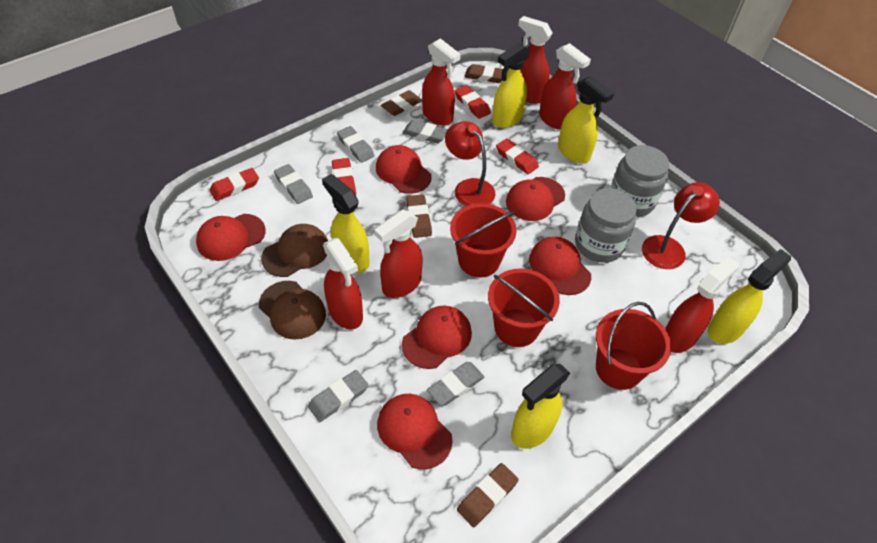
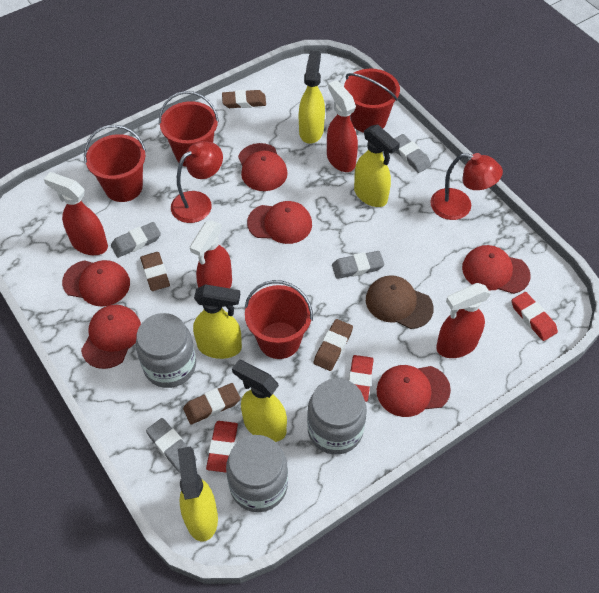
brown cap: [259,281,326,340] [261,224,328,277] = 2 -> [366,275,434,329] = 1
grey eraser: [274,164,313,204] [308,370,368,422] [337,126,375,163] [402,120,448,143] [427,362,484,406] = 5 -> [111,222,161,258] [146,418,197,473] [332,251,384,279] [394,134,431,173] = 4
grey jar: [575,188,637,263] [611,145,669,217] = 2 -> [136,313,196,388] [226,435,288,512] [307,378,367,455] = 3
red bucket: [450,203,516,278] [488,268,560,347] [596,302,671,390] = 3 -> [84,125,146,202] [159,91,219,167] [244,280,313,359] [344,69,400,133] = 4
red eraser: [209,168,259,201] [332,158,356,195] [455,85,491,119] [496,138,539,174] = 4 -> [206,421,238,473] [348,355,374,402] [512,292,558,341] = 3
red spray bottle: [323,238,363,329] [375,210,423,298] [422,38,461,125] [518,16,553,104] [539,43,591,130] [665,256,739,353] = 6 -> [44,172,108,255] [190,221,232,288] [327,80,358,172] [436,283,491,358] = 4

